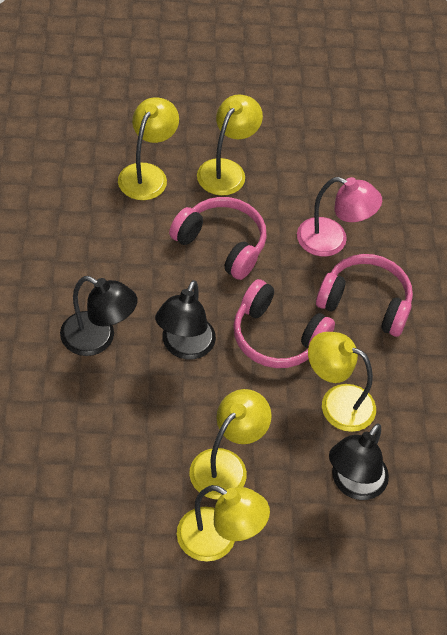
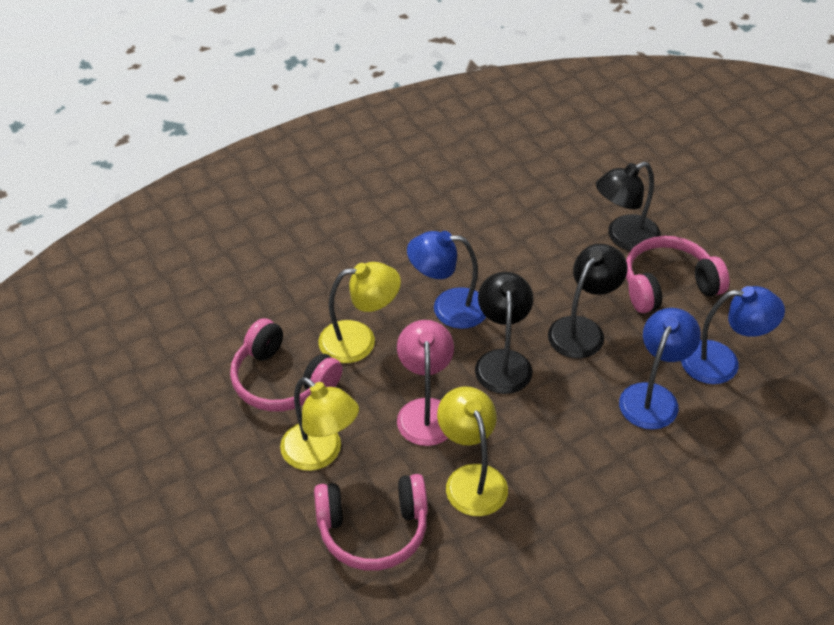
blue lamp: none = 0 -> [407,231,486,329] [619,308,701,430] [681,286,785,384] = 3
yellow lamp: [118,97,179,200] [177,485,270,562] [189,389,272,499] [197,95,263,196] [308,332,376,432] = 5 -> [280,377,359,471] [319,262,401,363] [437,386,508,516] = 3

